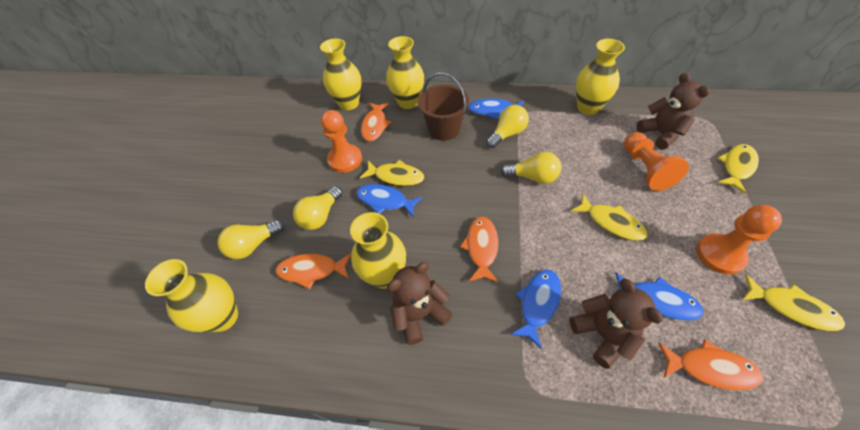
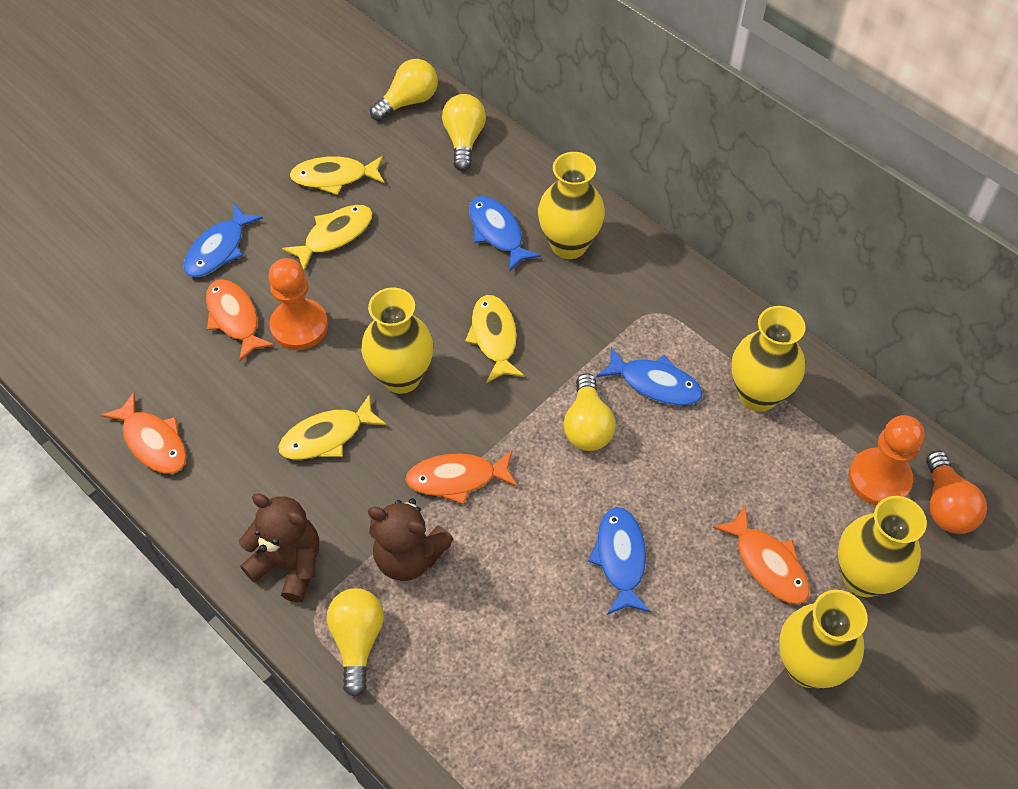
brown bucket: [418,72,469,141] = 1 -> none = 0
brown teddy bear: [387,262,453,345] [569,278,663,369] [636,73,710,149] = 3 -> [239,493,319,603] [368,498,454,581] = 2
orange light bulb: none = 0 -> [926,451,987,534] = 1
orange pawn: [321,110,362,173] [624,132,689,191] [696,205,782,275] = 3 -> [268,258,328,350] [848,415,924,506] = 2

